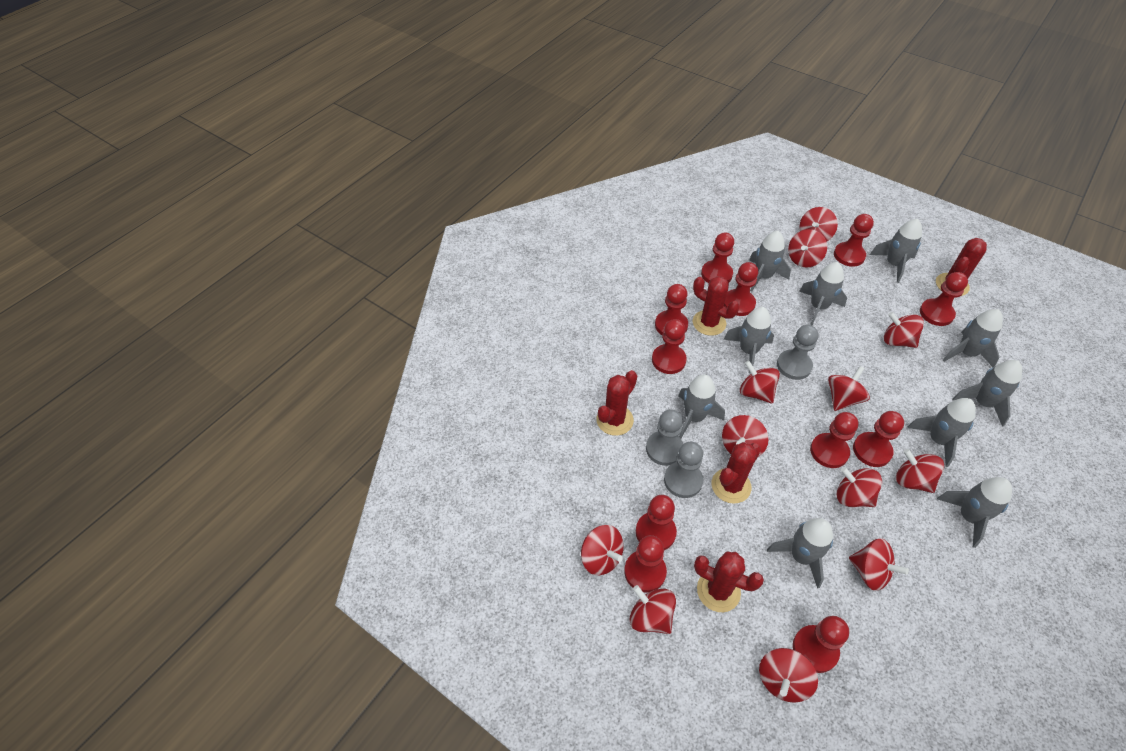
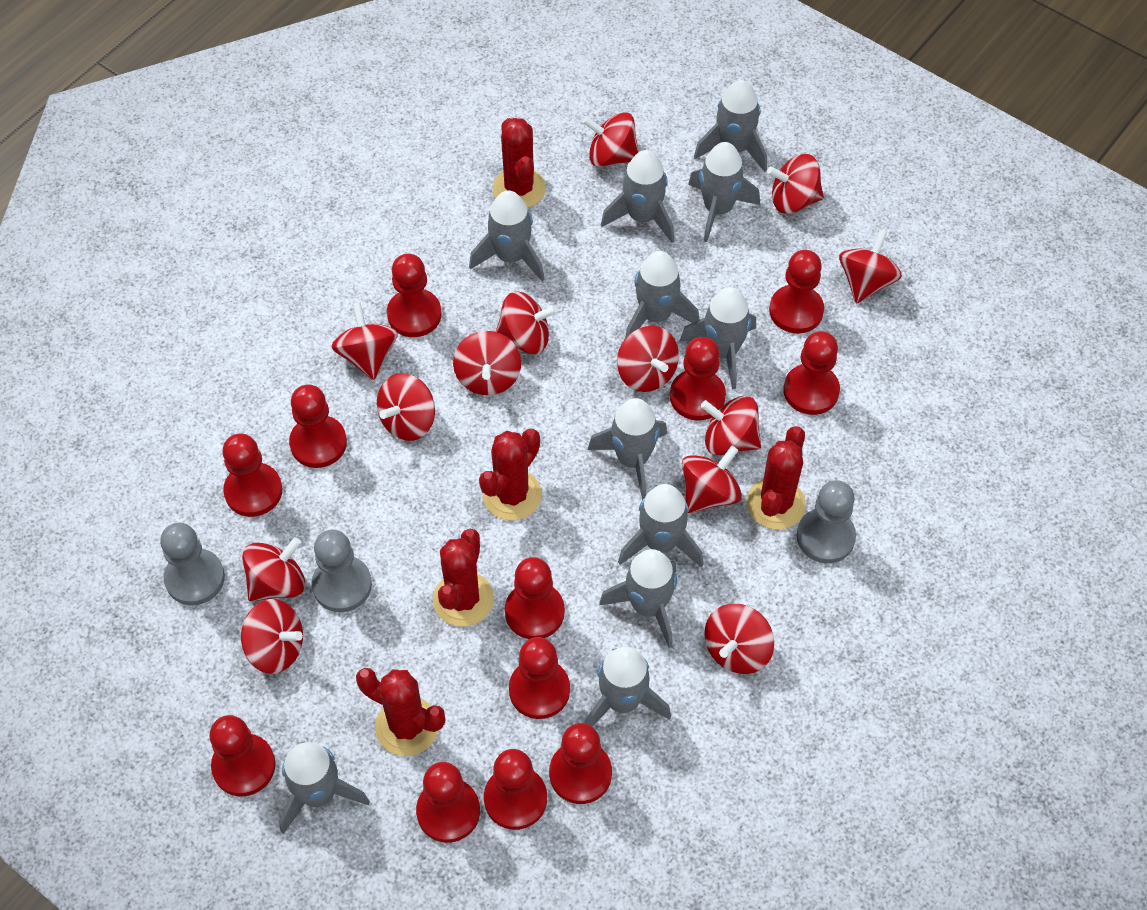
grey rocket: [678,374,725,438] [723,307,774,373] [749,231,791,292] [767,518,833,589] [799,262,847,325] [870,219,922,283] [907,398,976,467] [937,477,1012,548] [943,309,1003,367] [952,360,1022,427] = 10 -> [279,741,370,834] [469,190,545,281] [585,647,671,726] [588,398,667,500] [599,549,677,648] [601,150,674,243] [618,484,704,568] [625,251,699,338] [680,287,756,389] [688,142,760,242] [694,80,767,172] = 11
red pawn: [624,535,667,593] [636,495,677,550] [652,319,687,374] [655,284,688,335] [701,232,734,283] [724,262,758,316] [793,616,849,673] [810,412,858,468] [834,214,874,267] [853,411,904,467] [920,272,968,326] = 11 -> [209,715,276,796] [222,434,282,517] [289,385,347,468] [387,254,442,337] [416,762,480,843] [484,749,547,830] [505,557,565,639] [509,637,570,719] [549,723,612,804] [670,337,726,420] [769,250,824,333] [783,331,840,415] = 12
red spinning top: [581,525,624,575] [630,585,676,634] [722,415,768,458] [740,361,780,403] [759,648,818,703] [788,229,827,268] [799,207,838,242] [828,366,870,411] [837,467,882,507] [849,538,909,591] [884,312,924,348] [896,449,944,493] = 12 -> [241,599,303,674] [242,537,305,602] [332,302,398,380] [377,373,435,441] [453,331,521,395] [496,291,558,354] [583,112,639,167] [617,326,679,392] [682,446,742,513] [701,396,761,456] [704,604,774,674] [767,154,824,214] [839,230,902,304] = 13

